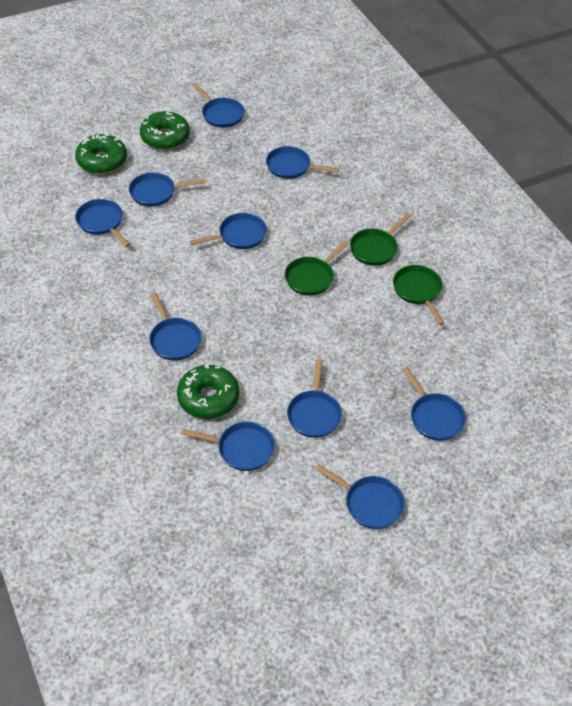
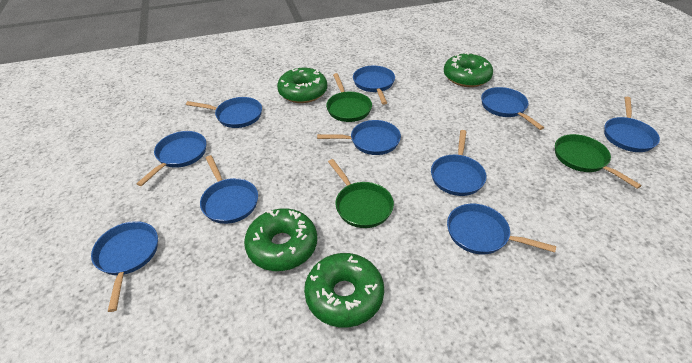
green donut: [75,134,127,174] [140,111,190,150] [177,364,239,419] = 3 -> [244,208,317,271] [277,68,327,103] [304,253,384,327] [444,52,493,87] = 4

